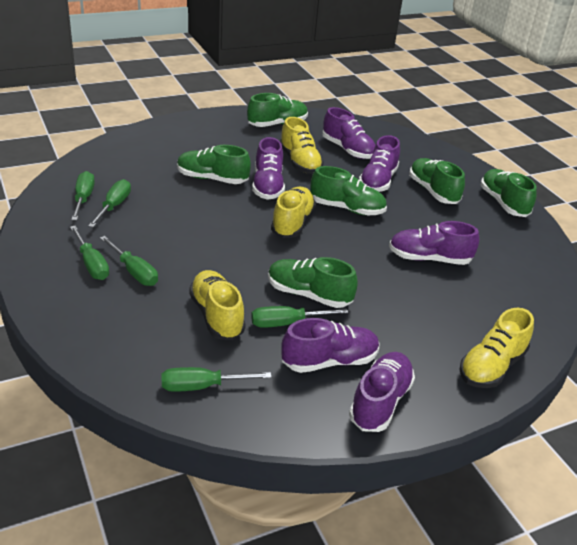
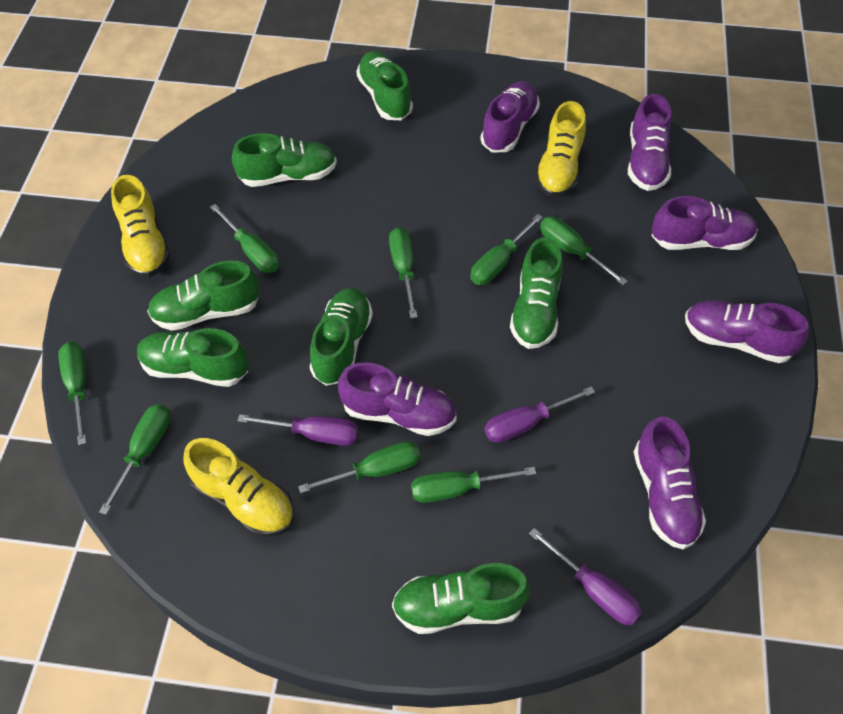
green screwdriver: [70,226,109,280] [71,171,95,220] [88,179,131,227] [100,236,158,286] [162,367,272,392] [251,306,348,328] = 6 -> [58,342,87,445] [99,404,170,515] [210,204,279,273] [298,441,420,494] [389,228,417,318] [411,467,536,503] [470,214,543,285] [540,216,628,285] = 8
green shoe: [177,145,251,184] [247,93,308,127] [268,257,358,308] [311,166,387,215] [409,158,465,204] [480,169,537,217] = 6 -> [137,328,248,387] [147,260,260,331] [232,133,337,187] [310,288,373,386] [356,51,413,120] [392,563,530,634] [510,237,563,349] = 7
purple screwdriver: none = 0 -> [237,414,359,446] [485,387,595,443] [529,528,642,625] = 3
yellow shoe: [189,270,246,340] [271,187,316,238] [280,117,324,174] [460,308,534,388] = 4 -> [111,175,170,277] [183,438,294,537] [535,101,586,197] = 3

